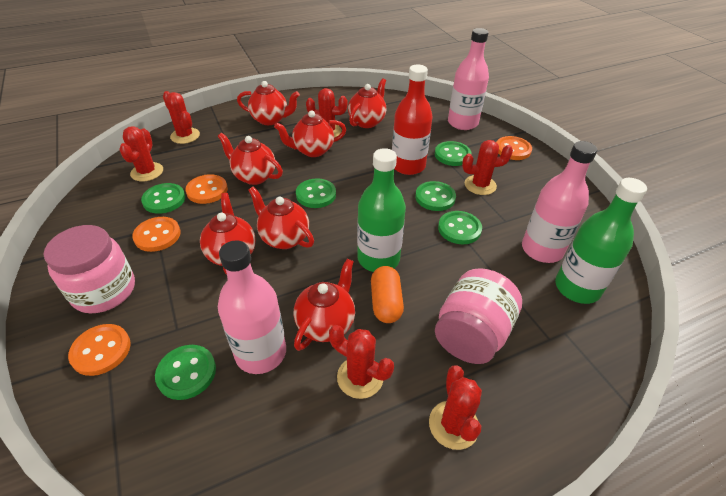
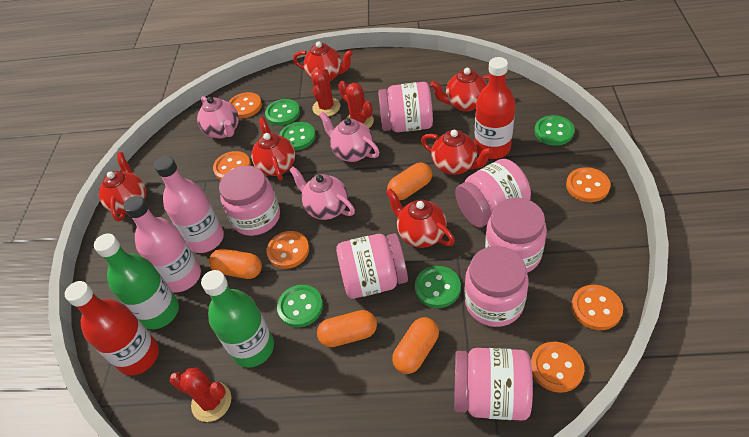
green button: [141,183,185,214] [155,345,216,400] [296,178,336,208] [415,181,456,211] [435,141,471,166] [438,211,482,244] = 6 -> [265,99,300,126] [277,285,323,328] [279,122,316,150] [415,266,461,308] [534,115,575,146] = 5
orange button: [68,324,131,376] [132,217,181,252] [185,174,228,204] [496,136,532,160] = 4 -> [213,151,251,180] [229,92,262,118] [266,231,309,269] [531,342,584,393] [566,167,610,202] [571,285,623,330] = 6
orange capsule: [371,266,404,323] = 1 -> [209,249,262,279] [317,310,377,347] [387,163,432,200] [392,317,439,374] = 4
pink bottle: [218,240,286,374] [448,28,489,130] [522,141,597,263] = 3 -> [124,196,201,292] [154,156,224,253] = 2
pink jar: [44,225,135,313] [435,268,522,364] = 2 -> [219,166,280,236] [336,233,408,299] [378,82,433,132] [454,348,533,421] [455,159,531,228] [464,246,529,327] [485,198,547,273] = 7
pink teapot: none = 0 -> [197,96,239,138] [289,166,355,220] [319,112,379,162] = 3
red bottle: [392,65,433,175] = 1 -> [65,281,159,376] [475,57,515,159] = 2
red cactus: [119,126,163,181] [163,91,200,144] [306,88,348,138] [329,325,394,399] [429,365,482,450] [462,140,513,195] = 6 -> [170,367,231,422] [311,68,341,116] [338,81,374,128] = 3
red teapot: [200,193,256,274] [218,133,283,185] [237,81,300,125] [248,186,314,249] [274,110,346,157] [294,259,355,351] [348,79,386,128] = 7 -> [99,152,146,222] [251,117,295,181] [293,41,353,81] [386,188,455,248] [421,130,493,175] [430,68,490,112] = 6

